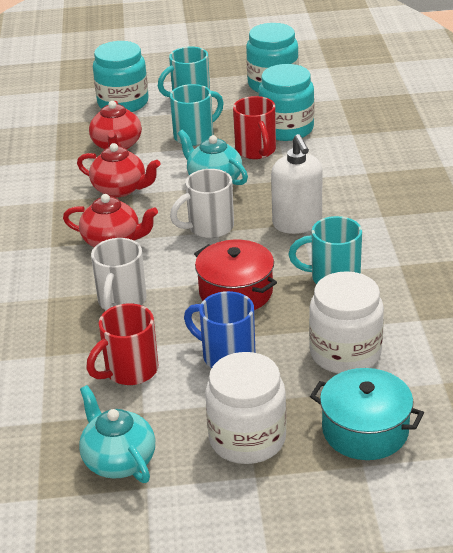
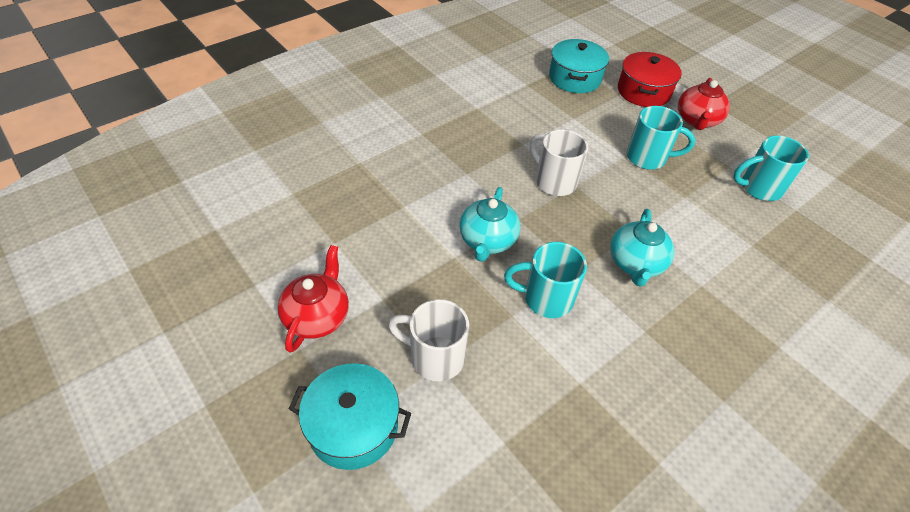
blue mug: [184,291,255,368] = 1 -> none = 0
red mug: [86,303,158,385] [233,96,276,159] = 2 -> none = 0
red teapot: [63,194,158,247] [77,143,160,197] [89,101,142,150] = 3 -> [278,245,349,353] [678,78,730,130] = 2
turquoise jar: [93,41,149,112] [246,23,299,93] [258,64,314,141] = 3 -> none = 0
turquoise pot: [310,368,424,460] = 1 -> [289,363,411,470] [549,39,609,93] = 2
white jar: [205,352,287,464] [309,271,384,374] = 2 -> none = 0
white soap dispenser: [271,134,322,234] = 1 -> none = 0

